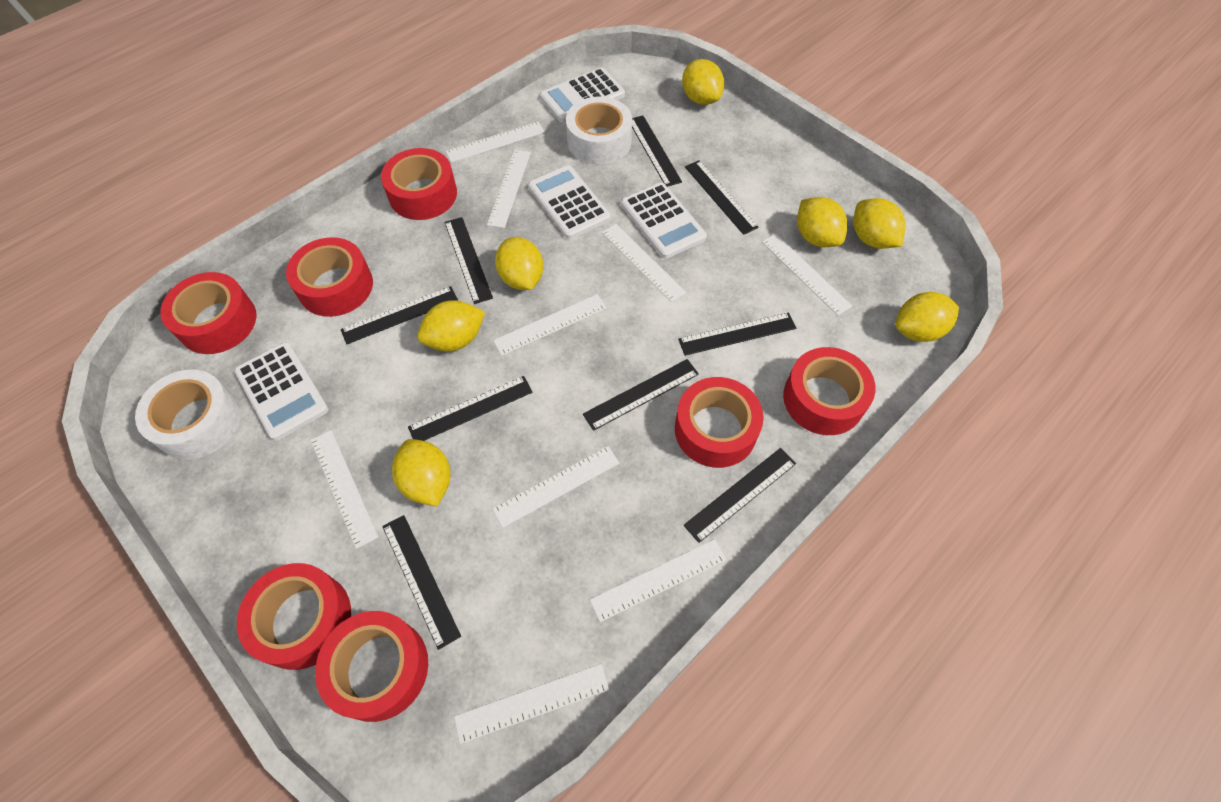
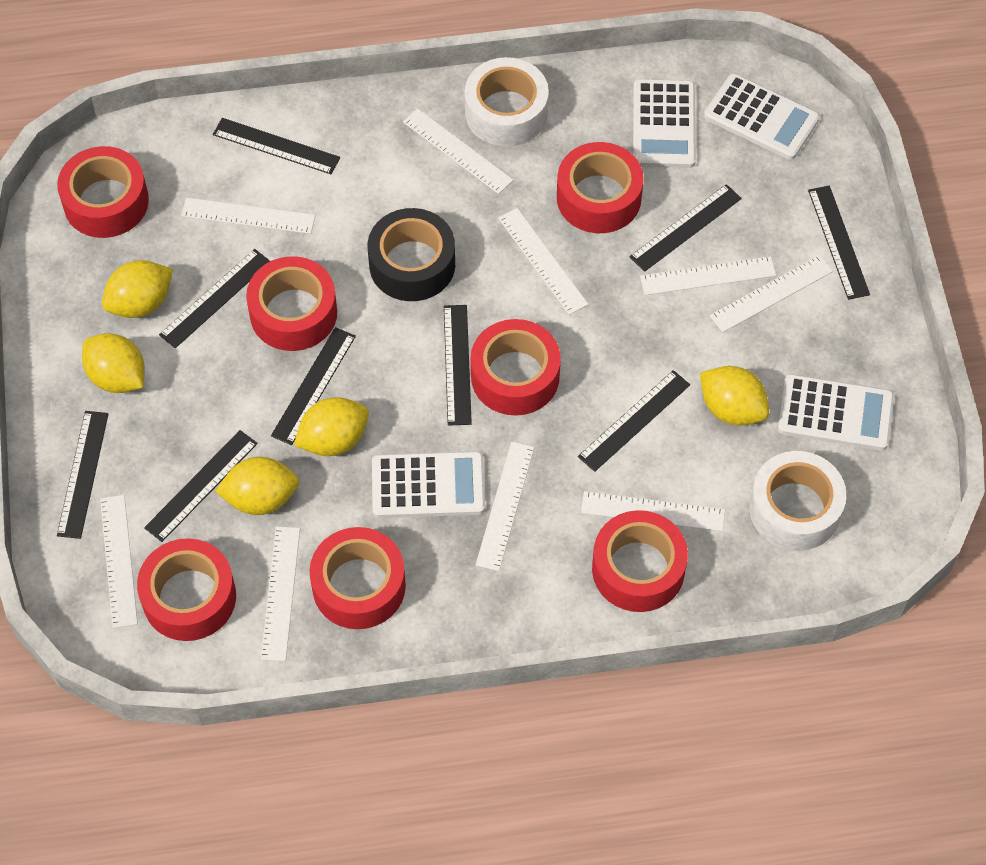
black tape: none = 0 -> [368,208,455,301] = 1
yellow lemon: [392,439,451,506] [417,300,485,351] [495,237,543,290] [682,59,724,105] [797,197,848,247] [853,198,906,249] [896,292,959,342] = 7 -> [82,333,145,393] [102,260,173,318] [215,457,299,515] [294,397,369,456] [700,366,769,426] = 5

